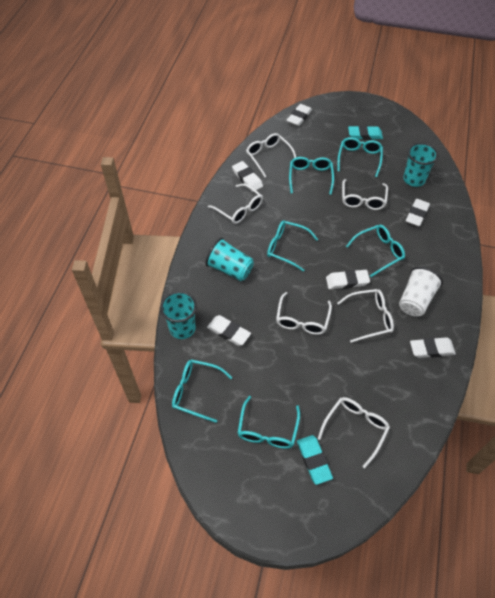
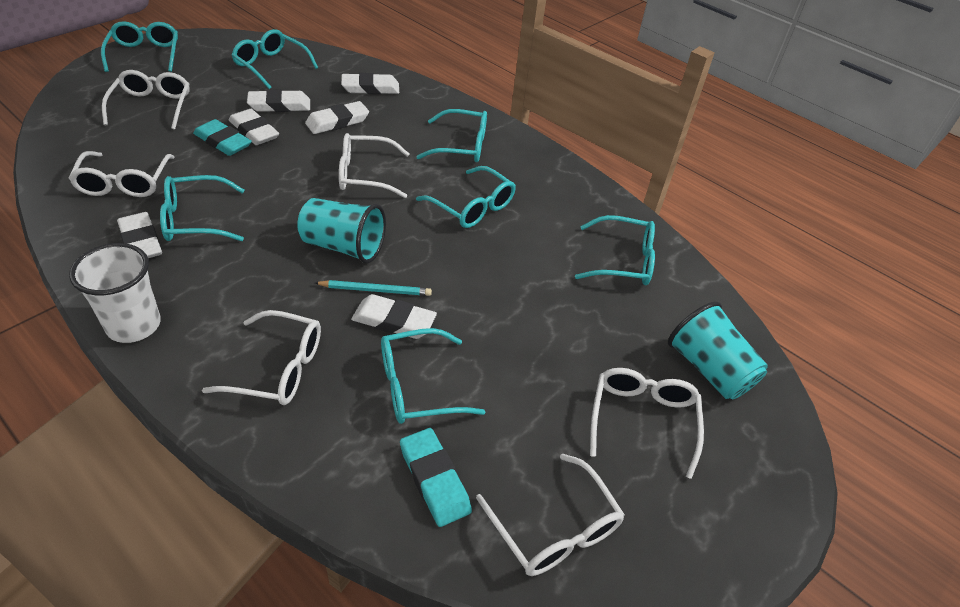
turquoise cup: [160,291,197,339] [205,238,254,281] [403,143,438,187] = 3 -> [297,198,386,264] [668,302,768,399] = 2
turquoise glasses: [172,359,233,423] [238,396,300,449] [267,220,318,271] [289,157,334,195] [337,137,383,177] [346,225,405,277] = 6 -> [101,21,178,72] [160,175,245,241] [232,29,318,89] [381,328,485,424] [416,109,487,162] [416,166,516,228] [575,215,655,285] = 7
turquoise pencil: none = 0 -> [315,280,432,296] = 1

